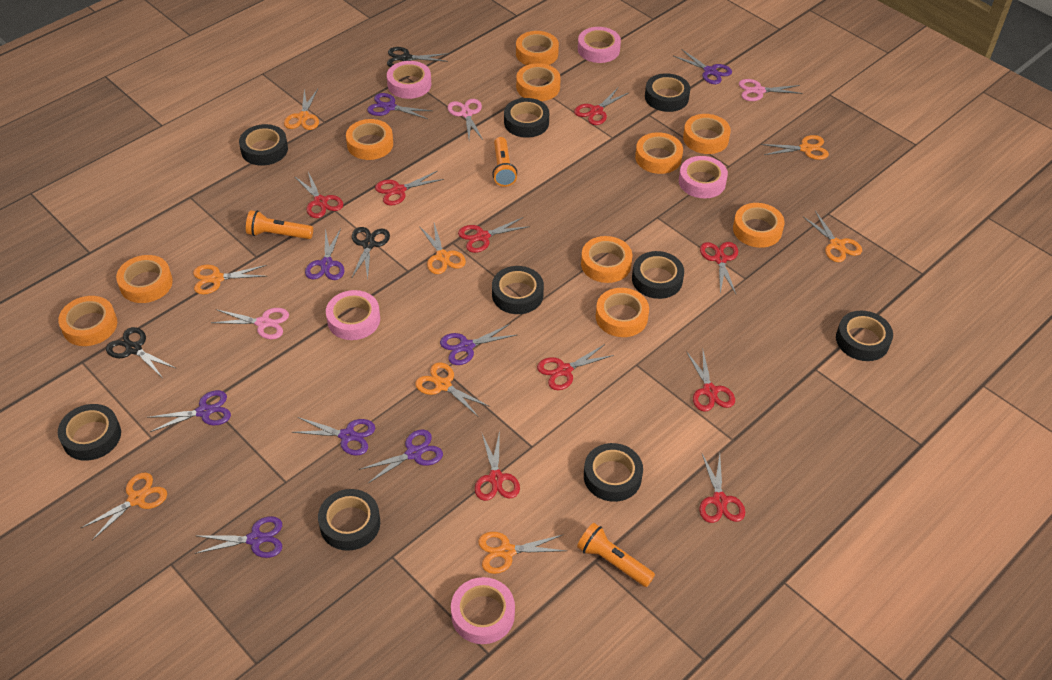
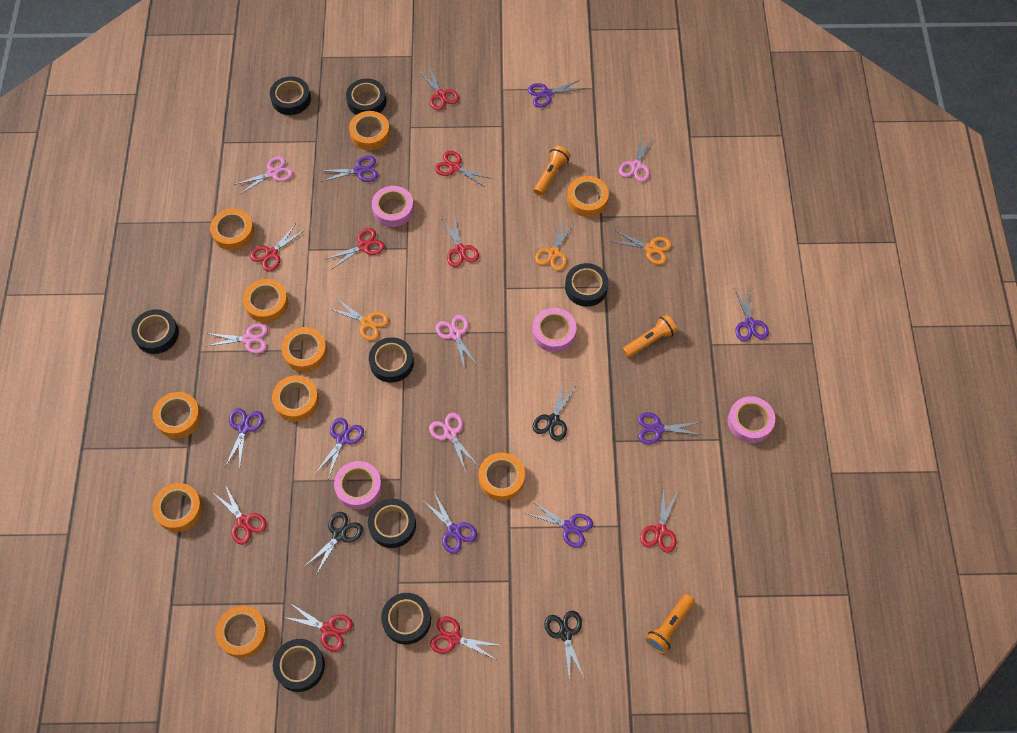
black tape: [58,404,121,461] [239,124,288,166] [318,489,380,551] [492,266,544,314] [504,98,549,138] [584,443,643,502] [632,251,684,299] [645,73,690,112] [836,311,893,361] = 9 -> [131,309,179,354] [270,76,311,115] [273,639,325,692] [346,79,387,115] [368,499,416,548] [369,337,414,383] [381,593,431,645] [565,263,608,307] = 8
orange scissors: [81,472,167,540] [193,265,267,294] [284,89,319,130] [415,363,490,416] [419,223,466,274] [478,532,566,574] [761,135,829,160] [803,211,862,262] = 8 -> [328,299,389,341] [535,220,574,271] [610,230,672,265] = 3
pink scissors: [211,308,289,339] [447,99,483,140] [739,79,803,101] = 3 -> [206,324,268,354] [234,156,293,194] [429,413,477,472] [436,315,477,370] [619,136,654,182] = 5
pink tape: [326,290,380,340] [387,61,431,99] [451,577,515,644] [578,27,621,63] [679,156,728,198] = 5 -> [334,461,382,509] [372,186,414,227] [533,308,577,352] [728,396,775,443] = 4

